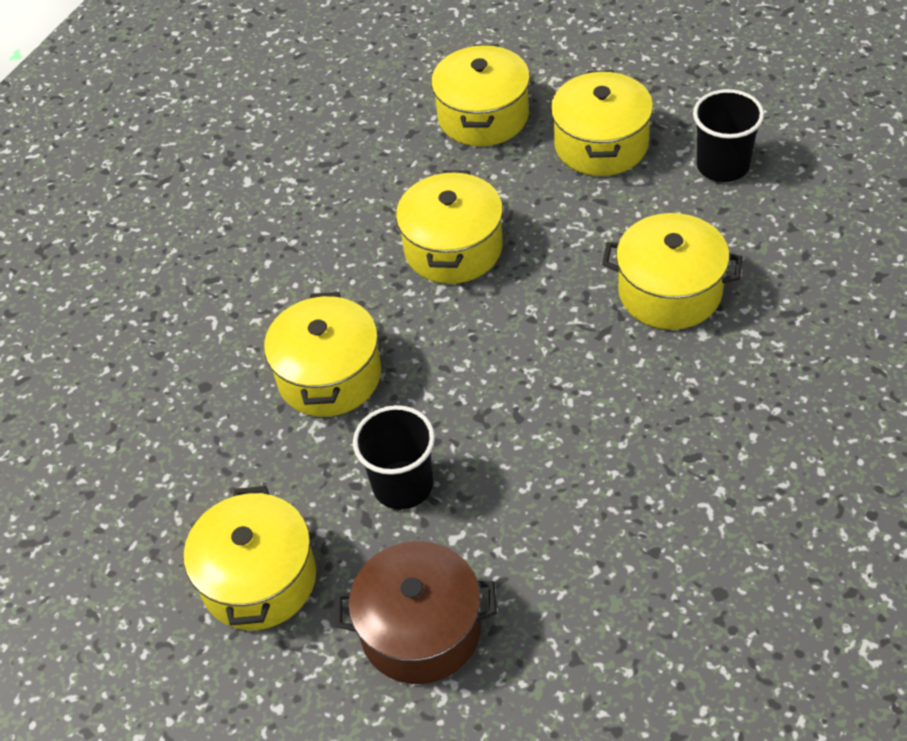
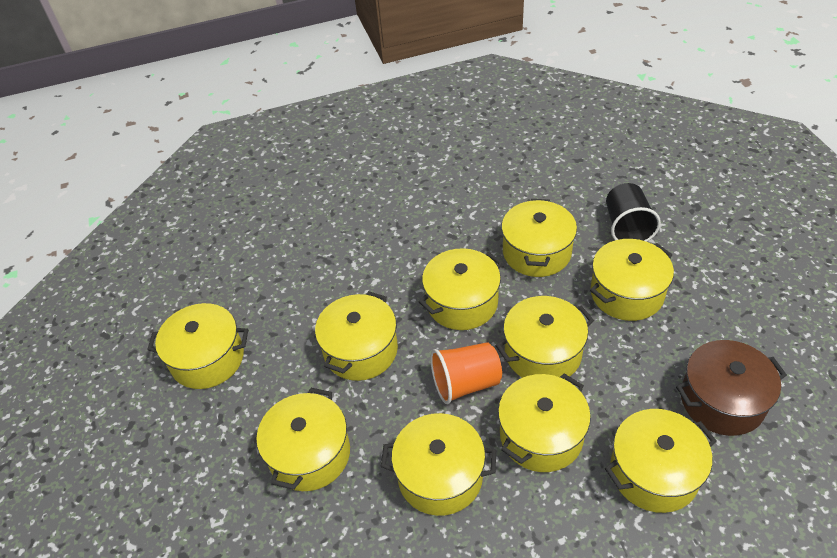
black cup: [353,405,435,509] [693,89,764,182] = 2 -> [606,183,661,242] = 1
orange cup: none = 0 -> [430,342,502,404] = 1
yellow pot: [184,486,316,630] [264,292,381,417] [396,170,503,284] [431,45,530,146] [551,70,653,176] [602,213,743,330] = 6 -> [147,303,248,389] [256,388,350,491] [315,291,398,381] [381,413,496,516] [419,248,503,330] [495,296,594,378] [498,373,591,472] [501,199,577,277] [590,239,674,321] [605,409,716,513] = 10

